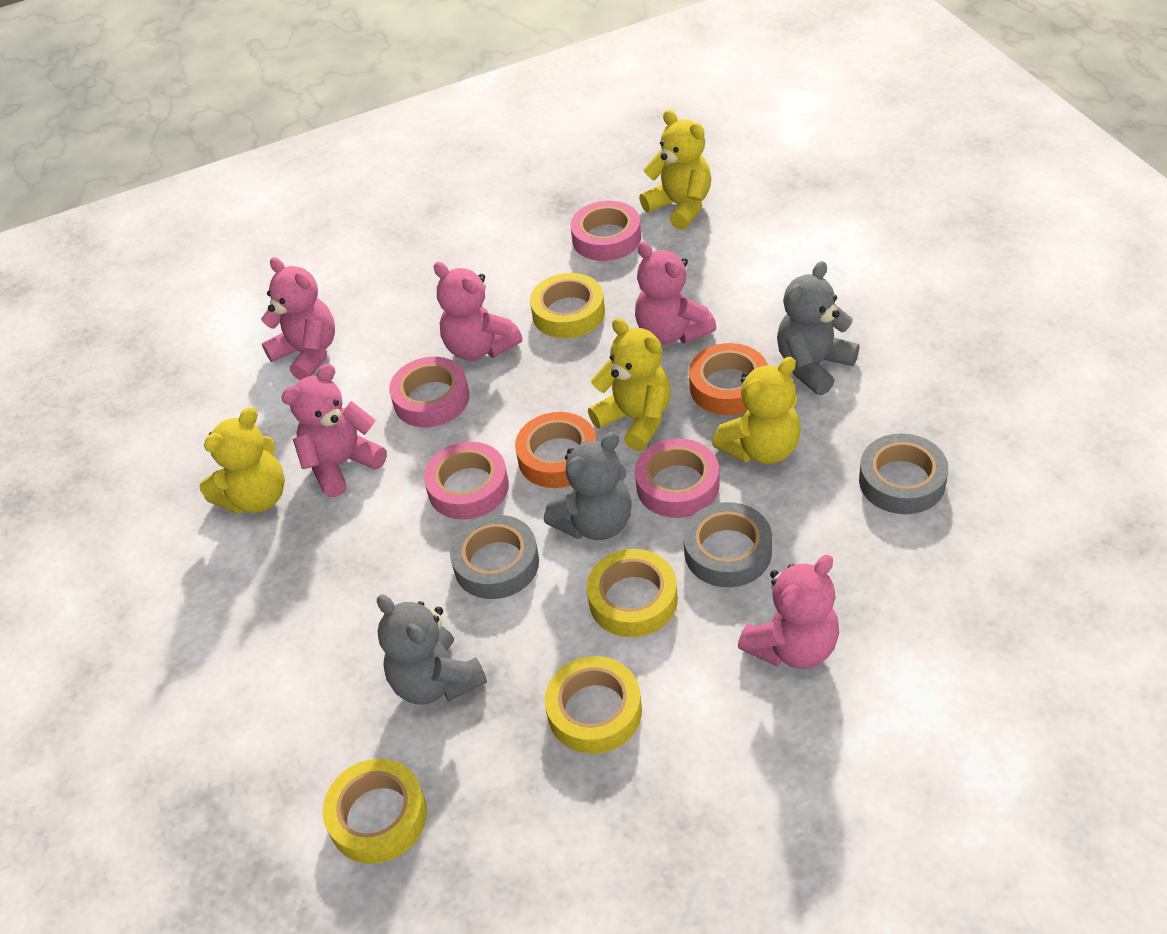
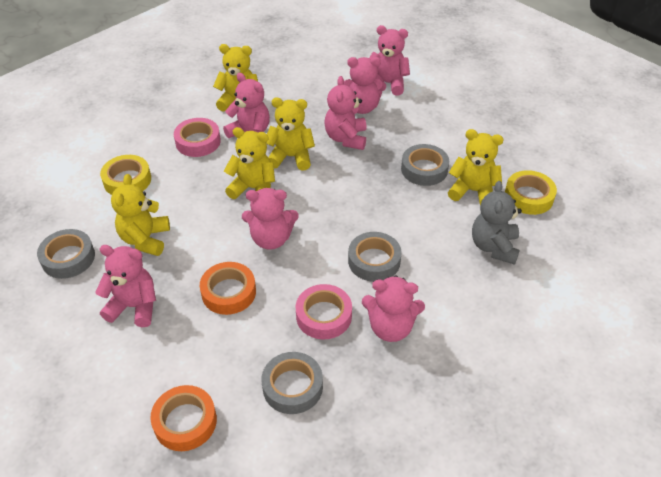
grey tape: [450,515,539,599] [683,502,772,587] [859,434,948,514] = 3 -> [37,229,95,279] [261,352,323,414] [348,232,402,282] [401,144,449,186] = 4
grey teddy bear: [377,594,487,705] [544,432,632,540] [777,261,860,395] = 3 -> [472,181,522,265] = 1
pink tape: [389,357,469,427] [424,442,509,520] [570,201,641,261] [635,438,720,518] = 4 -> [174,118,221,157] [296,284,352,339] = 2
pink teddy bear: [261,257,335,380] [281,364,387,497] [434,262,522,361] [635,241,716,344] [738,555,839,669] = 5 -> [95,245,156,327] [223,73,270,138] [242,188,299,250] [324,76,367,150] [344,57,386,114] [362,275,425,342] [369,25,410,96] = 7
yellow tape: [322,759,427,864] [530,273,605,338] [545,656,642,754] [587,549,678,637] = 4 -> [100,155,151,195] [505,170,557,215] = 2
yellow teddy bear: [200,407,285,514] [588,318,671,451] [639,110,711,230] [712,357,801,464] = 4 -> [111,174,170,256] [213,44,258,112] [224,127,275,199] [266,98,315,171] [448,129,504,205] = 5

